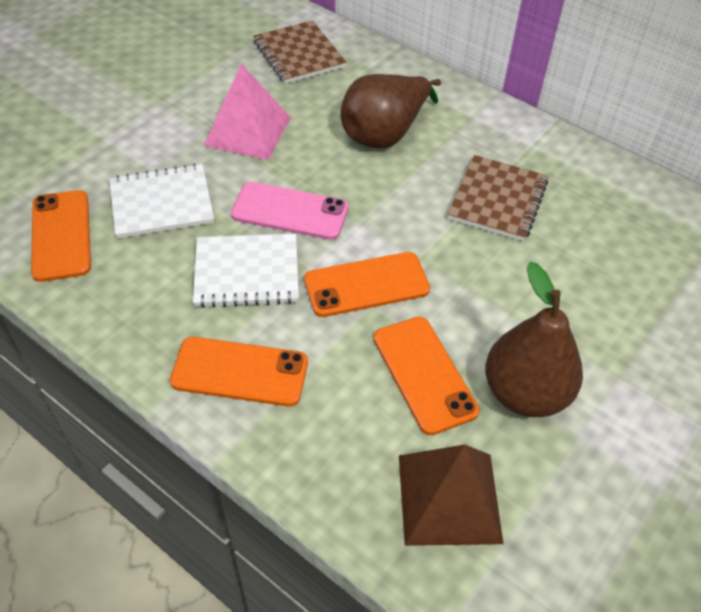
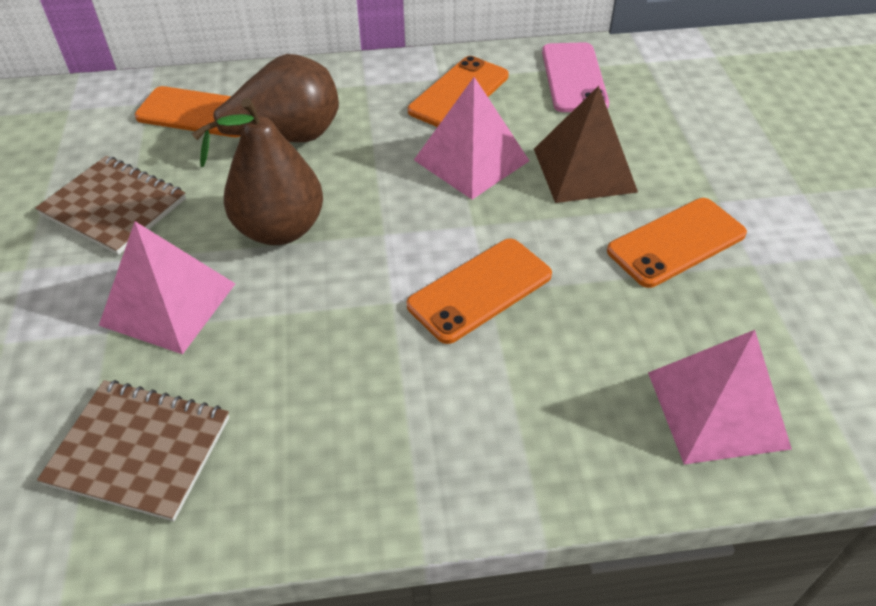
pink pyramid: [204,63,291,160] = 1 -> [99,221,235,354] [414,77,529,199] [648,330,792,464] = 3
white notebook: [109,164,214,239] [193,234,299,308] = 2 -> none = 0

